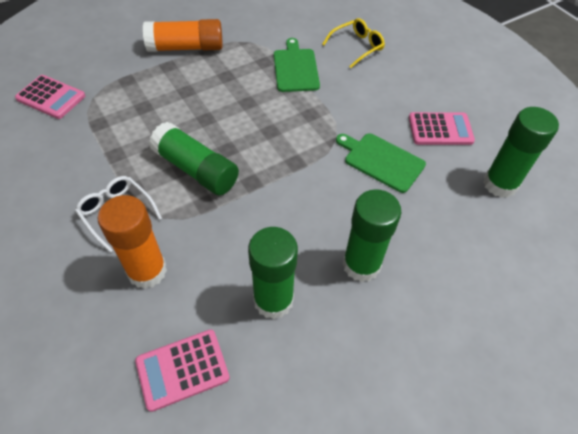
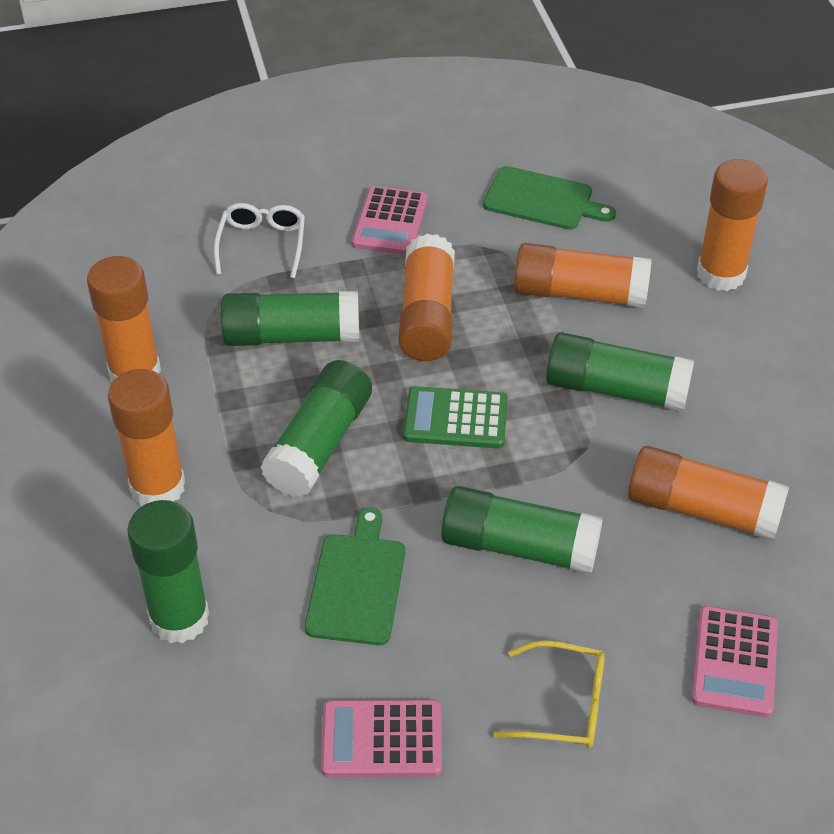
green calculator: none = 0 -> [403,386,508,449] = 1
green glue stick: [149,122,239,195] [248,227,298,319] [343,189,401,282] [483,107,559,198] = 4 -> [127,500,209,643] [221,291,359,346] [261,360,372,497] [441,486,603,574] [546,332,694,412] = 5
orange glue stick: [98,195,167,289] [143,19,223,52] = 2 -> [87,256,161,383] [108,369,185,506] [399,234,455,361] [514,243,652,308] [628,446,789,541] [697,159,768,291] = 6

